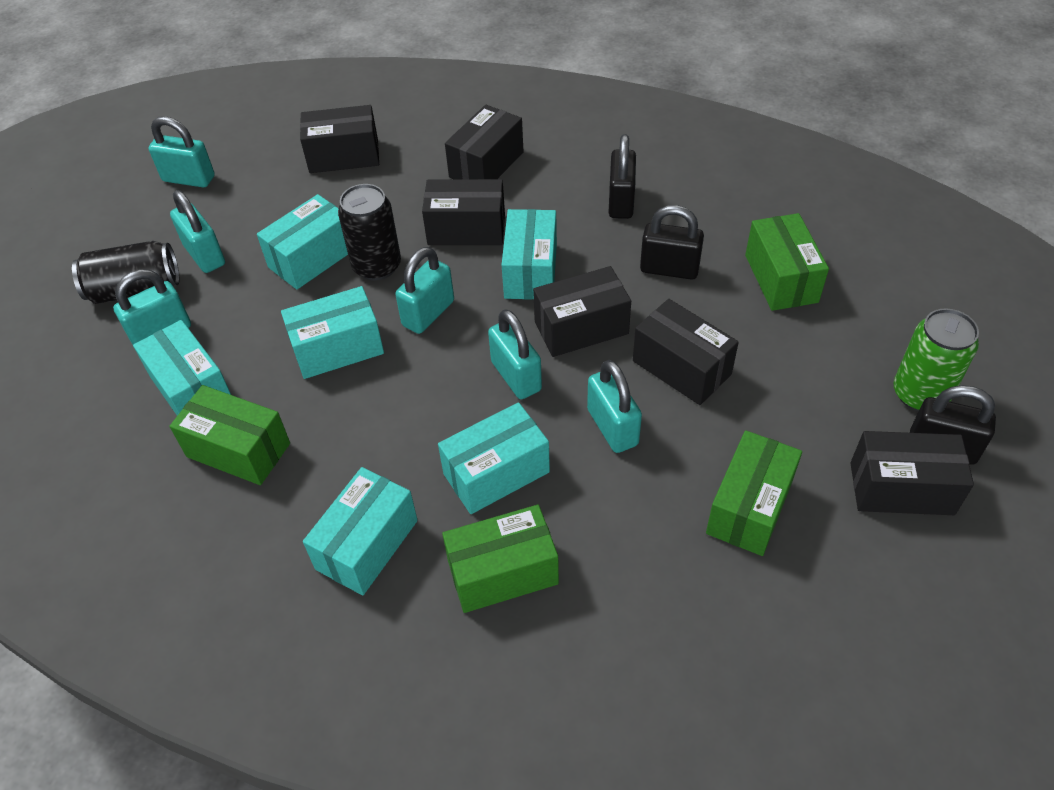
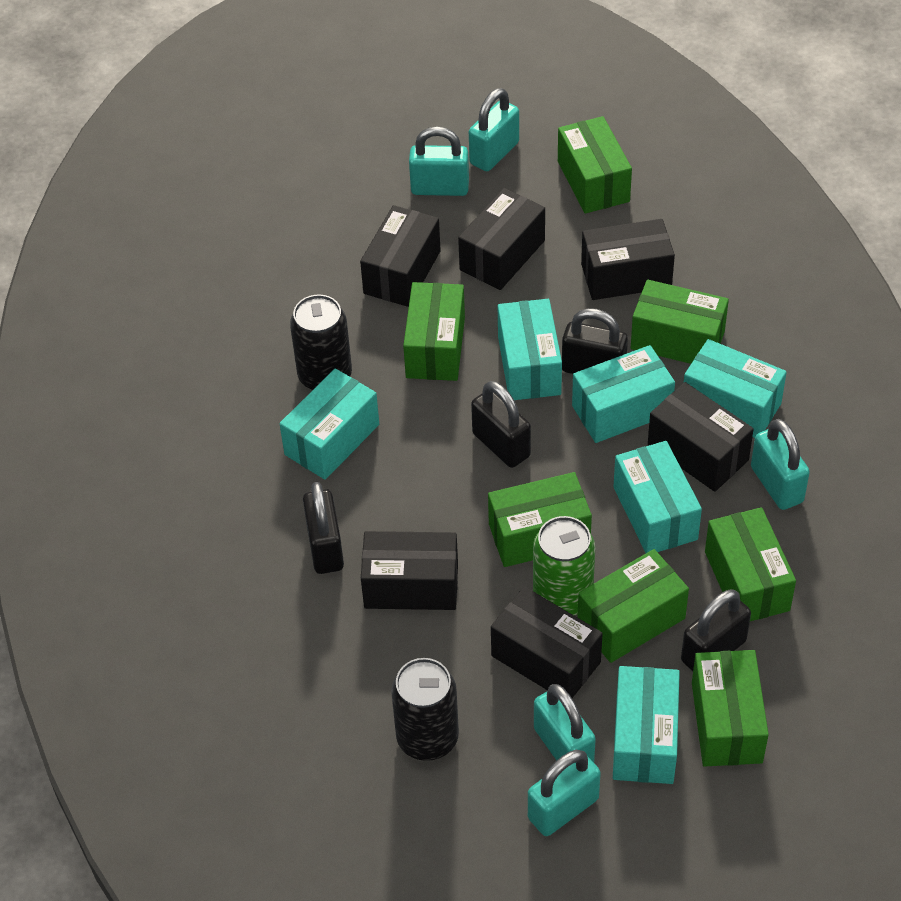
black padlock: [609,134,636,219] [640,205,704,280] [910,385,996,464] = 3 -> [303,482,344,574] [471,381,531,468] [562,308,628,374] [681,589,751,671] = 4
green box: [169,385,290,485] [442,505,559,613] [706,430,802,556] [745,213,829,311] = 4 -> [403,282,465,381] [488,472,592,567] [558,116,632,214] [577,549,689,663] [631,280,729,364] [692,650,769,767] [705,507,796,621] = 7
turquoise padlock: [113,269,191,345] [149,116,215,187] [170,190,225,273] [395,247,454,334] [488,309,542,399] [587,360,642,453] = 6 -> [409,126,469,196] [469,88,519,171] [528,750,601,836] [534,684,596,762] [751,419,810,510] = 5

